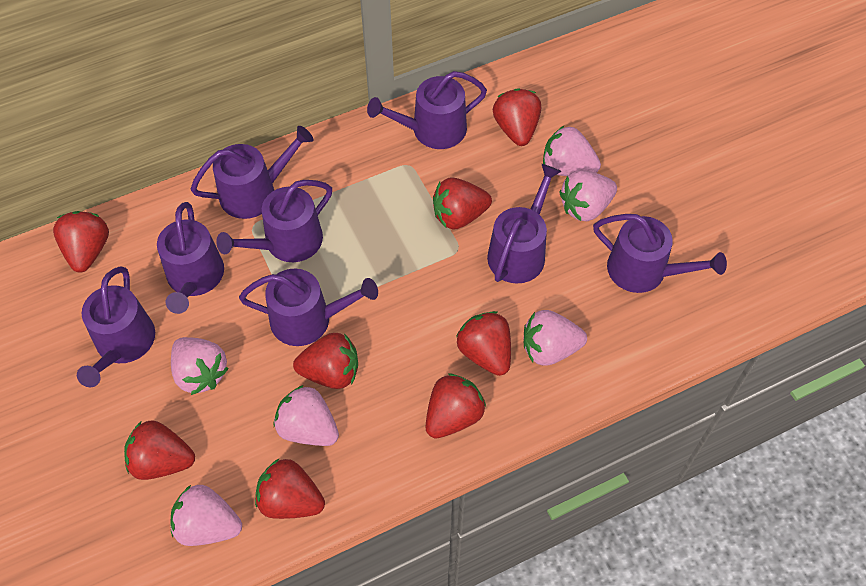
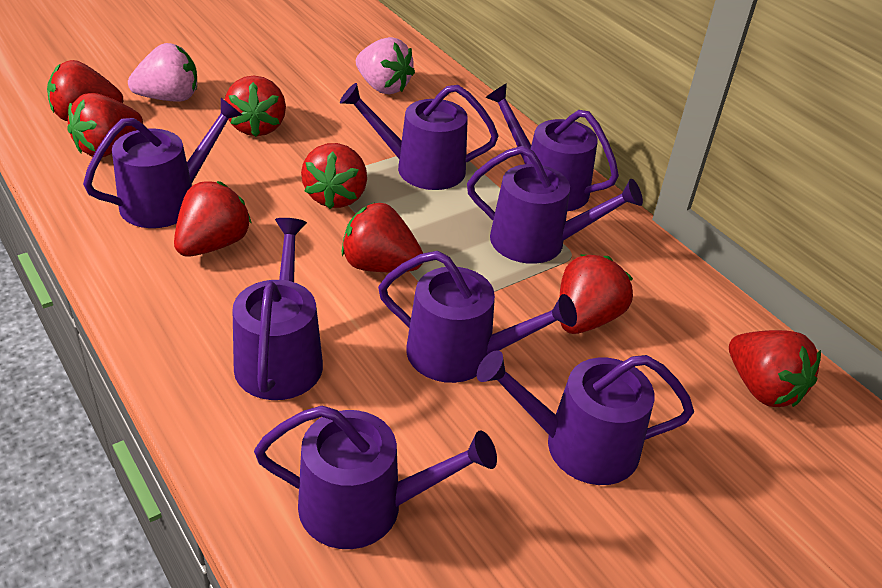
pink strawberry: [170,485,242,546] [171,337,229,395] [274,385,339,446] [524,310,587,365] [543,125,601,176] [559,170,617,221] = 6 -> [128,43,197,102] [356,37,415,95] = 2

